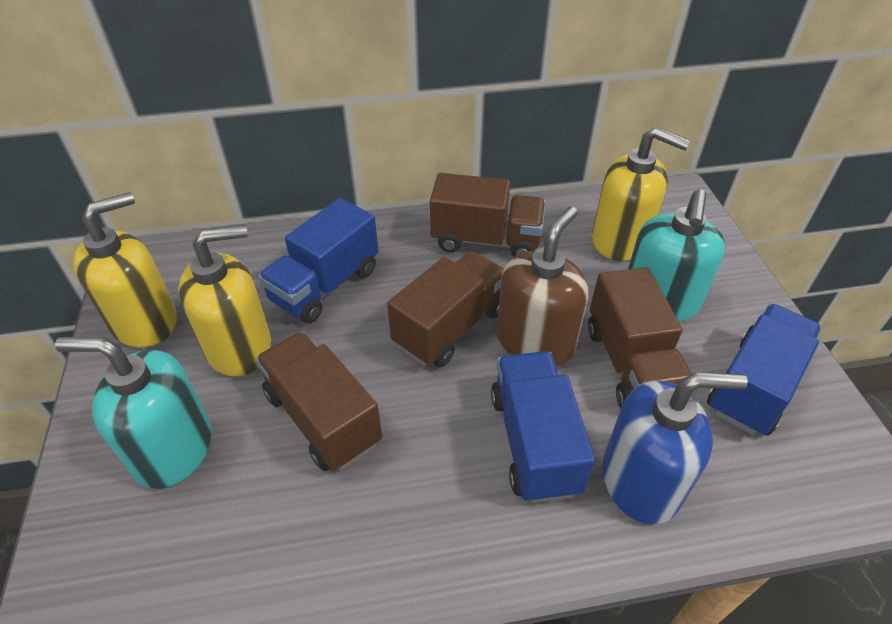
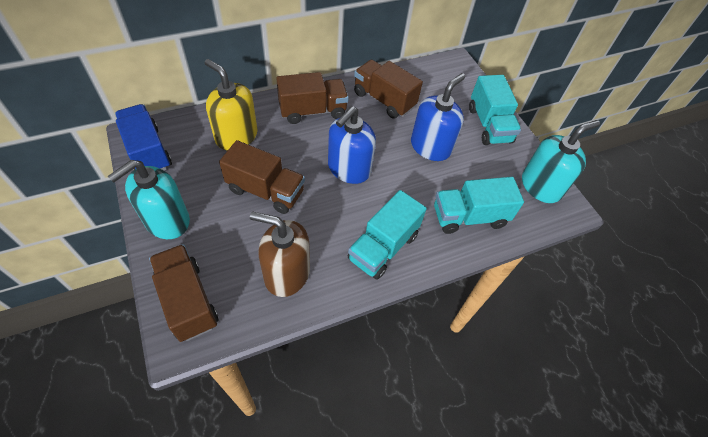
blue soap dispenser: [602,372,748,524] = 1 -> [328,106,376,184] [411,73,465,161] = 2
blue truck: [258,198,379,323] [491,351,595,503] [707,304,822,435] = 3 -> [115,104,172,170] = 1
turquoise truck: none = 0 -> [348,190,427,280] [434,177,524,234] [469,75,521,145] = 3
yellow soap dispenser: [73,192,177,347] [178,224,271,376] [592,127,690,261] = 3 -> [205,59,258,150] = 1

